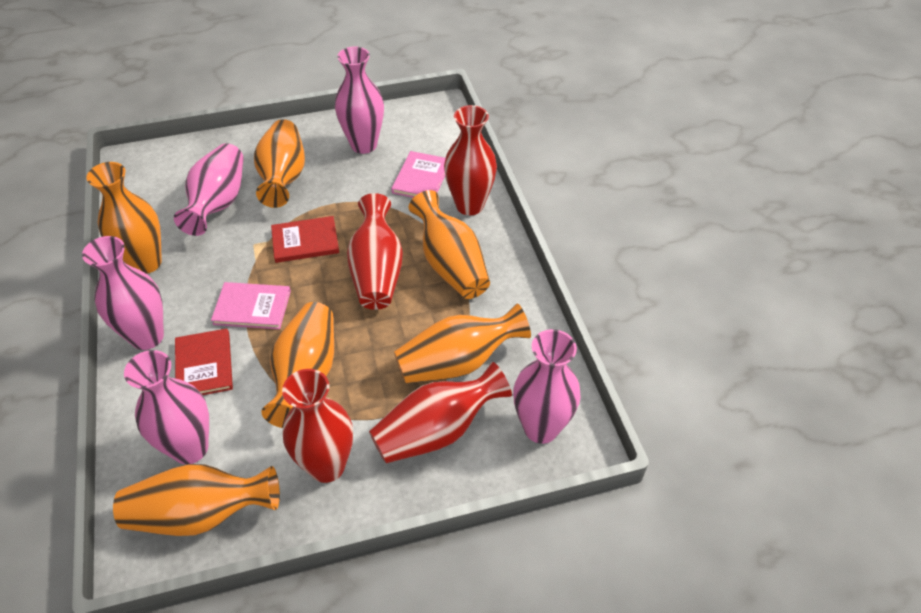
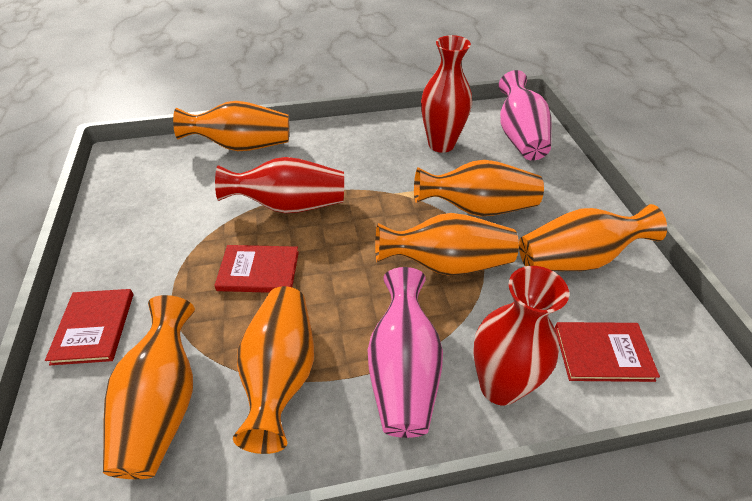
pink book: [211,282,291,329] [391,151,446,198] = 2 -> none = 0
pink vase: [82,236,164,350] [124,350,209,464] [174,143,244,236] [335,46,384,154] [513,329,581,444] = 5 -> [368,267,443,438] [499,70,551,160] = 2
red book: [175,328,233,395] [271,216,339,263] = 2 -> [45,289,133,365] [214,245,299,293] [555,322,660,382] = 3
red vase: [282,369,353,483] [347,193,403,310] [369,362,512,463] [444,105,497,215] = 4 -> [215,157,344,213] [421,35,472,153] [473,266,569,406] = 3

